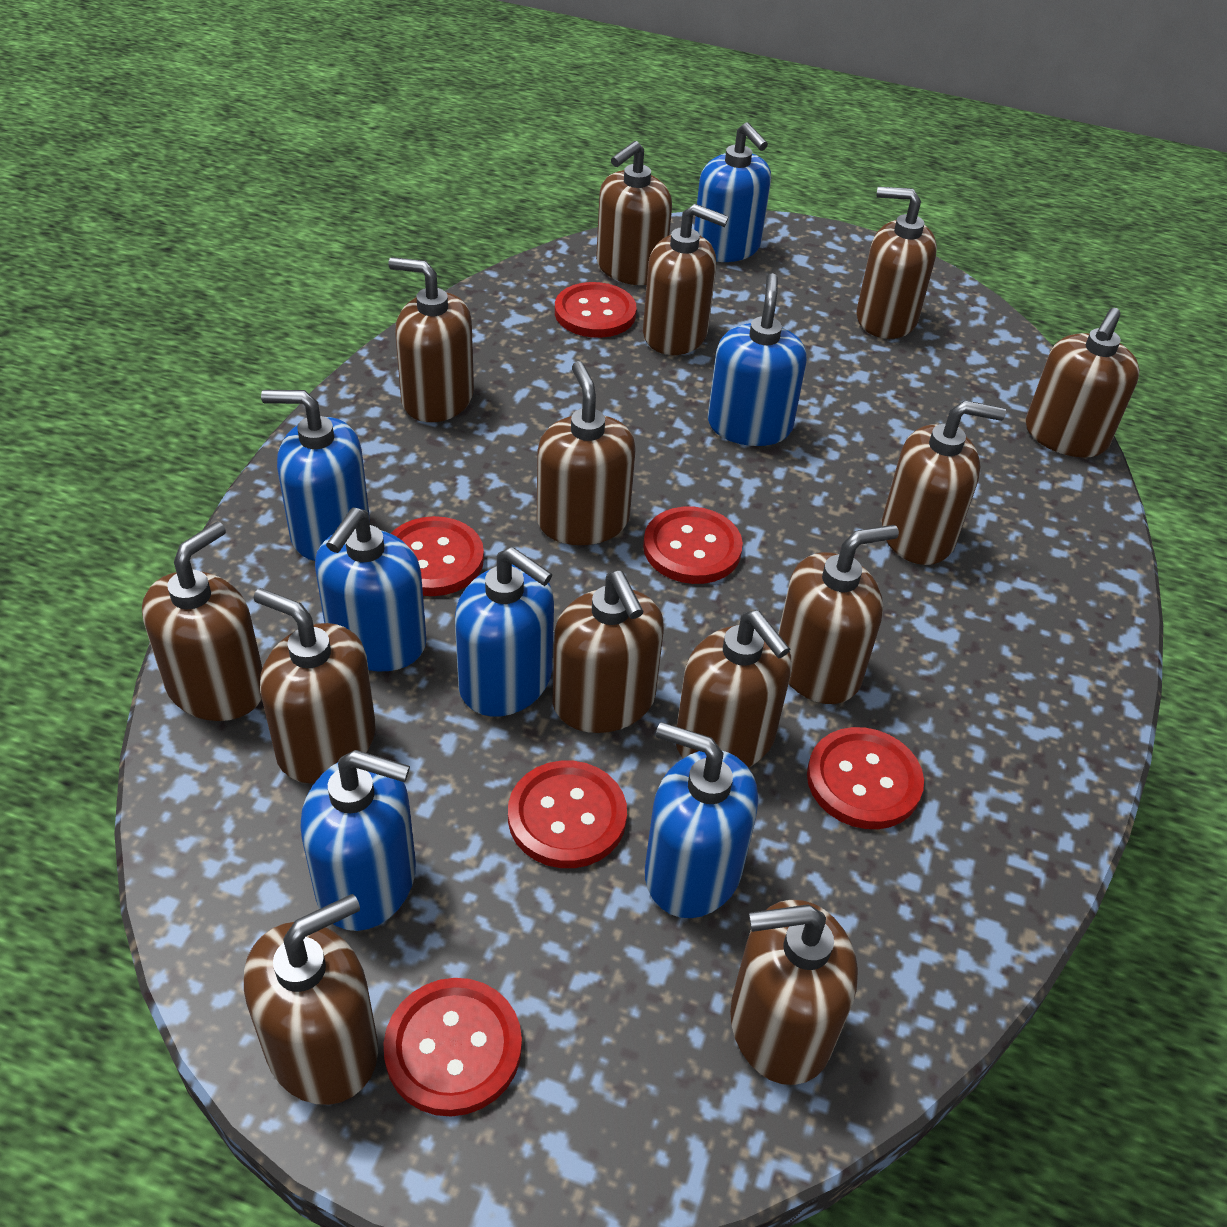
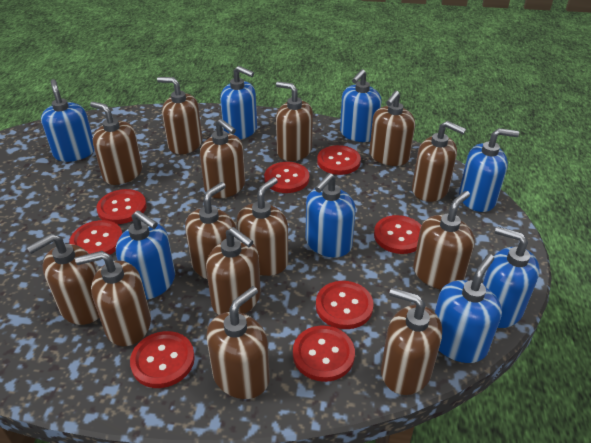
blue soap dispenser: [261,390,370,561] [300,750,416,931] [315,508,427,671] [455,547,554,717] [645,722,758,918] [694,122,771,262] [708,273,807,446] = 7 -> [41,79,94,162] [116,210,175,300] [220,66,257,139] [306,173,356,257] [340,69,381,142] [435,254,502,363] [459,128,519,212] [483,226,540,328] = 8
red button: [383,978,522,1117] [390,516,484,596] [508,761,627,868] [555,282,637,338] [643,506,743,584] [807,727,924,829] = 6 -> [69,220,123,255] [96,189,147,224] [130,331,195,388] [264,162,309,193] [293,325,355,382] [316,281,373,329] [317,145,361,175] [374,215,421,254] = 8

